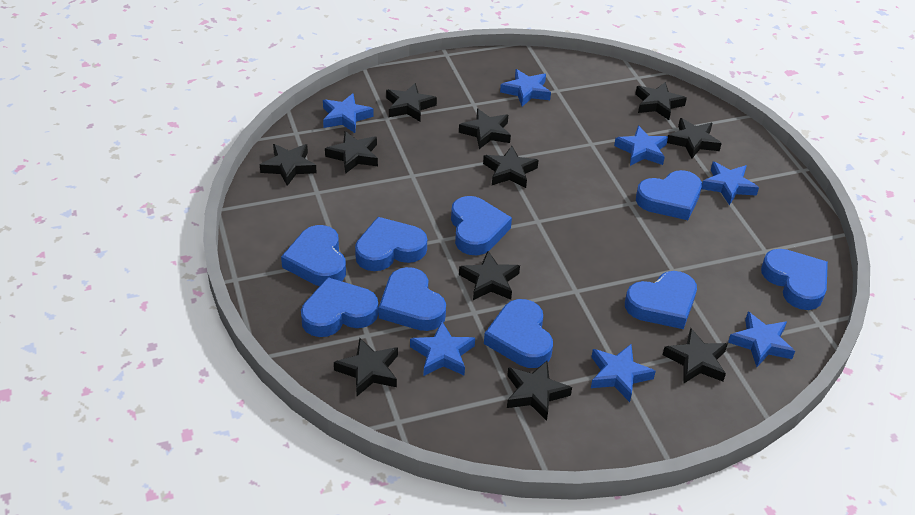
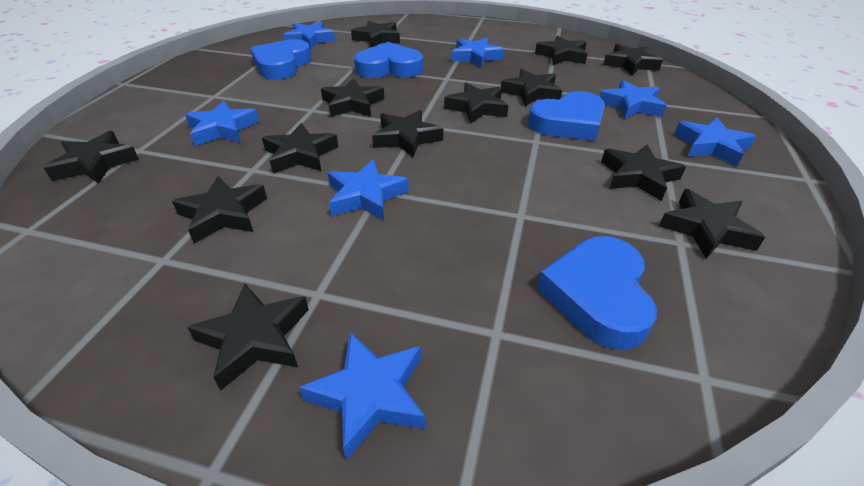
black star: [260,144,317,186] [325,131,378,174] [334,338,398,396] [386,83,437,122] [459,109,511,149] [459,251,520,300] [483,146,539,188] [507,361,572,421] [635,82,687,120] [663,328,728,383] [667,118,722,158] = 11 -> [44,131,139,184] [172,176,267,244] [187,284,309,390] [262,123,338,173] [321,78,384,117] [351,21,400,47] [372,110,443,157] [444,83,509,124] [501,69,562,106] [535,35,587,65] [601,144,686,201] [603,44,663,75] [659,189,765,259] = 13
blue heart: [281,225,346,286] [301,277,379,337] [355,217,427,271] [379,267,446,331] [451,196,512,255] [484,299,553,368] [625,271,697,329] [636,170,702,220] [761,249,828,310] = 9 -> [250,39,312,80] [354,42,423,78] [528,91,605,141] [537,236,657,350] = 4

